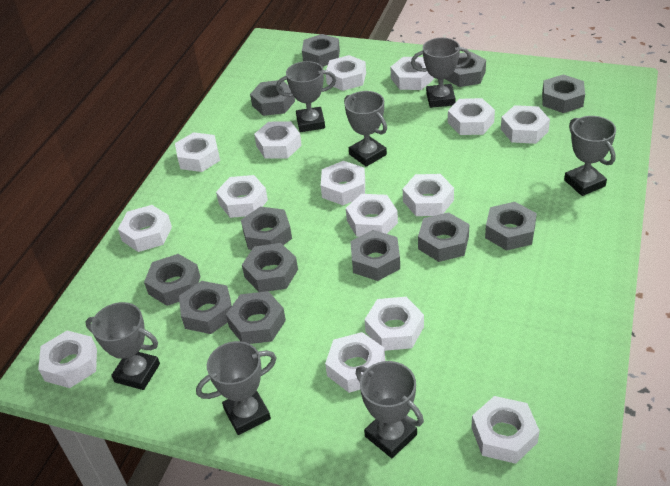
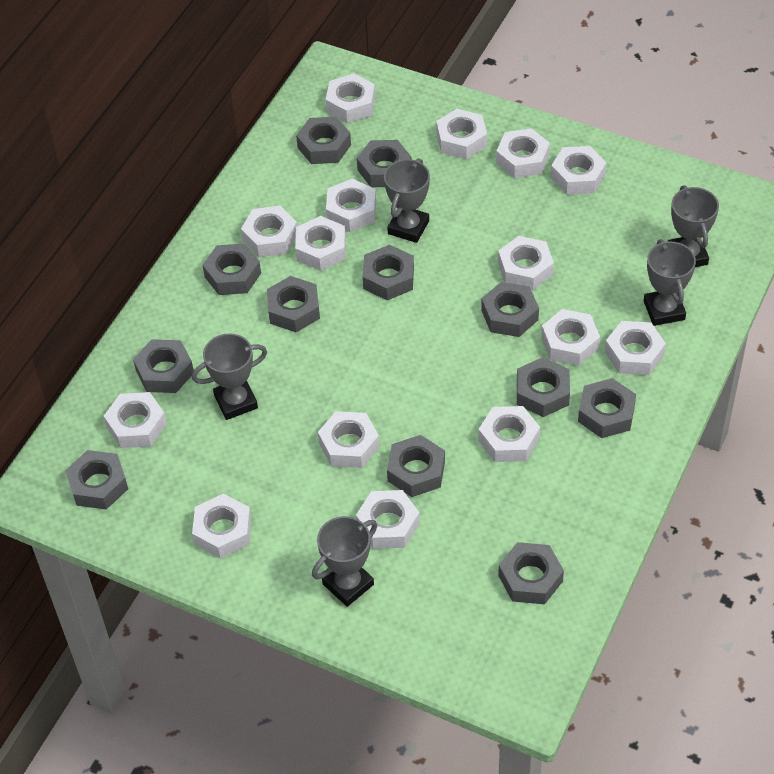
grey trophy: [85,302,160,390] [196,341,276,435] [276,61,336,132] [344,91,387,167] [356,361,424,458] [411,38,471,108] [564,116,616,196] = 7 -> [192,333,267,420] [312,516,377,607] [384,158,430,243] [644,239,696,326] [668,185,719,267] = 5

